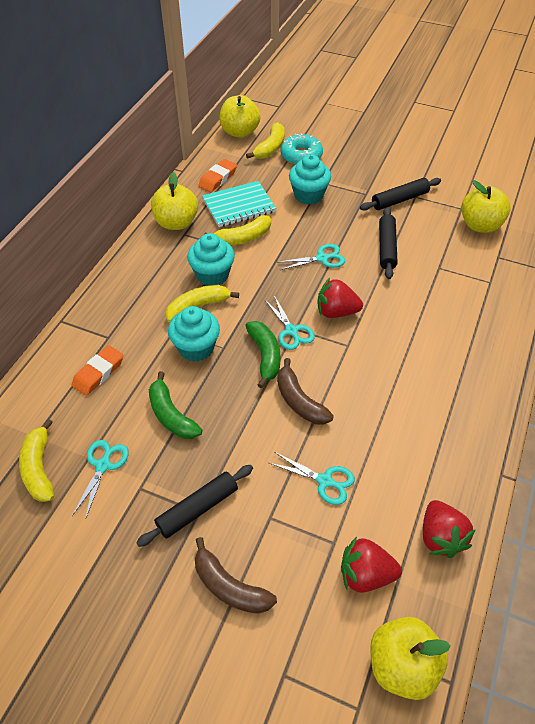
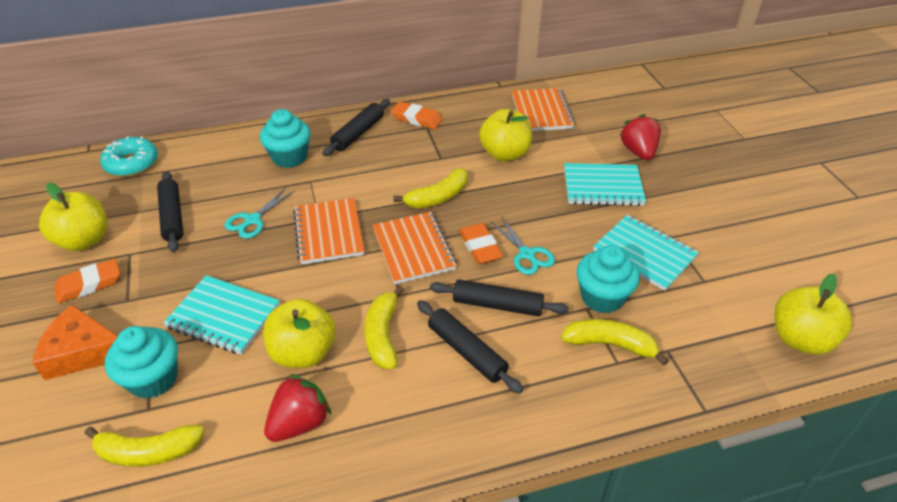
black rolling pin: [136,465,253,547] [360,178,441,211] [379,207,398,279] = 3 -> [157,171,183,252] [322,99,390,156] [417,300,523,394] [430,280,569,317] = 4
brown banana: [195,537,277,614] [277,358,334,425] = 2 -> none = 0
green banana: [149,371,202,439] [245,321,281,388] = 2 -> none = 0
orange cheese: none = 0 -> [33,305,118,380] = 1
orange eraser: [72,345,123,396] [198,159,237,192] = 2 -> [54,259,120,303] [391,102,443,129] [459,223,503,264] = 3
orange notebook: none = 0 -> [293,198,364,264] [373,212,457,284] [512,88,575,131] = 3
red strawberry: [317,278,363,318] [341,537,402,593] [423,500,476,558] = 3 -> [264,374,332,442] [620,114,661,160] = 2
turquoise notebook: [202,181,276,227] = 1 -> [163,275,280,355] [564,163,646,206] [593,215,699,291] = 3
turquoise scissors: [72,440,129,520] [264,296,315,350] [269,452,355,505] [279,244,345,270] = 4 -> [224,187,294,239] [491,216,555,275] = 2

